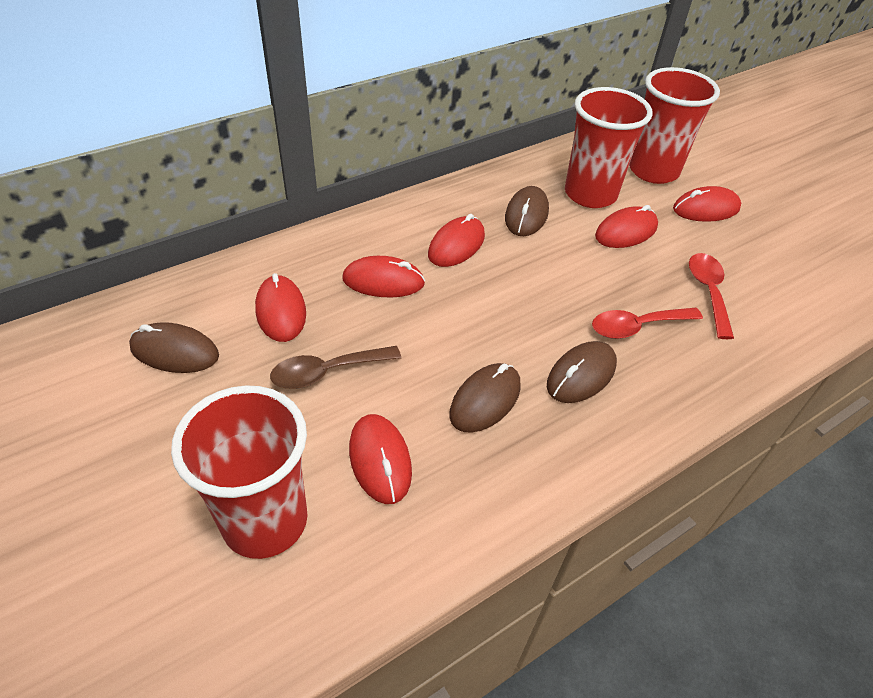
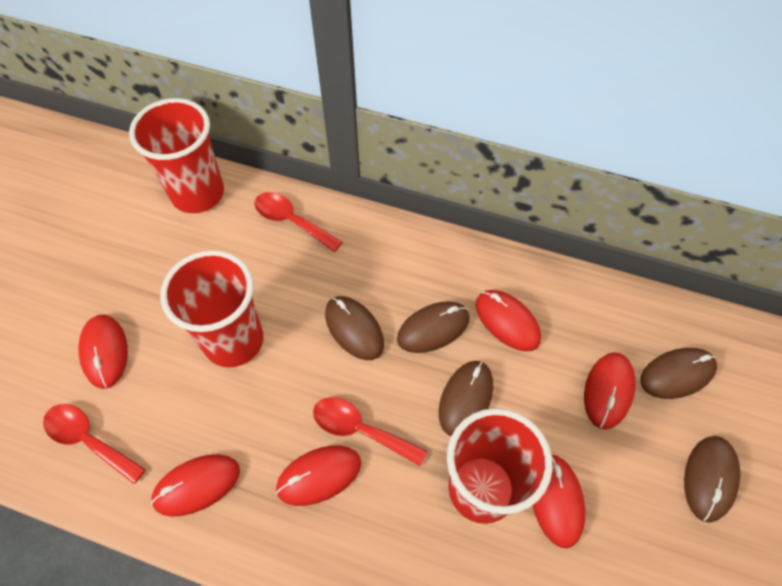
brown mouse: [129,322,219,373] [449,363,521,433] [505,186,549,236] [547,341,617,403] = 4 -> [325,296,384,360] [397,301,470,353] [439,361,493,436] [640,348,717,399] [684,436,740,523] = 5
brown spoon: [270,346,401,389] = 1 -> none = 0
red spoon: [592,308,703,339] [689,253,734,339] = 2 -> [43,404,146,484] [254,192,343,252] [313,397,427,466] = 3

